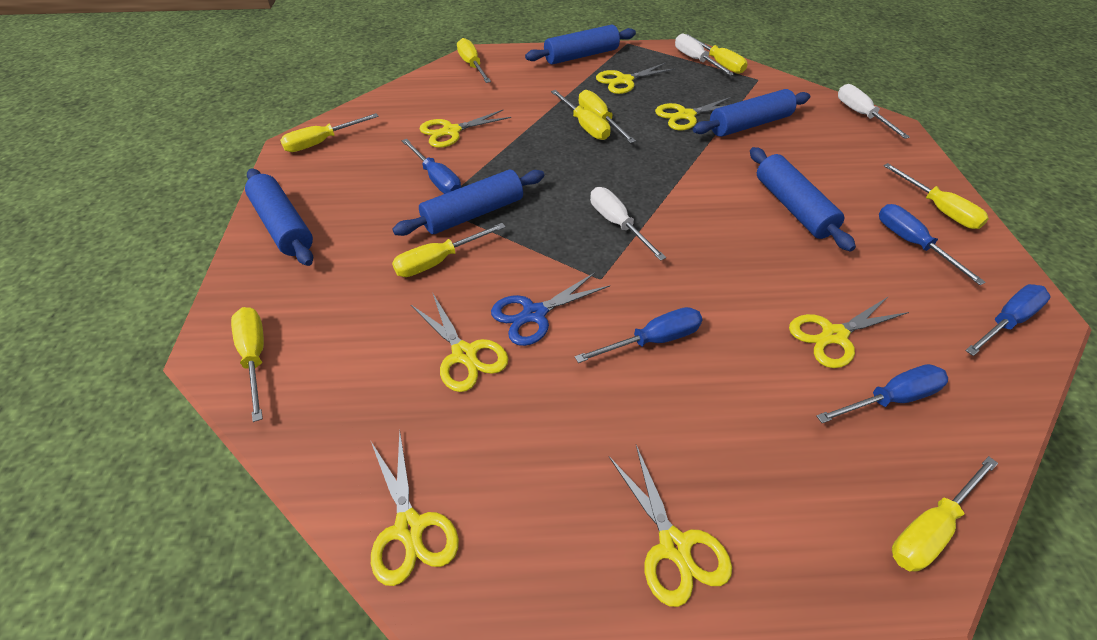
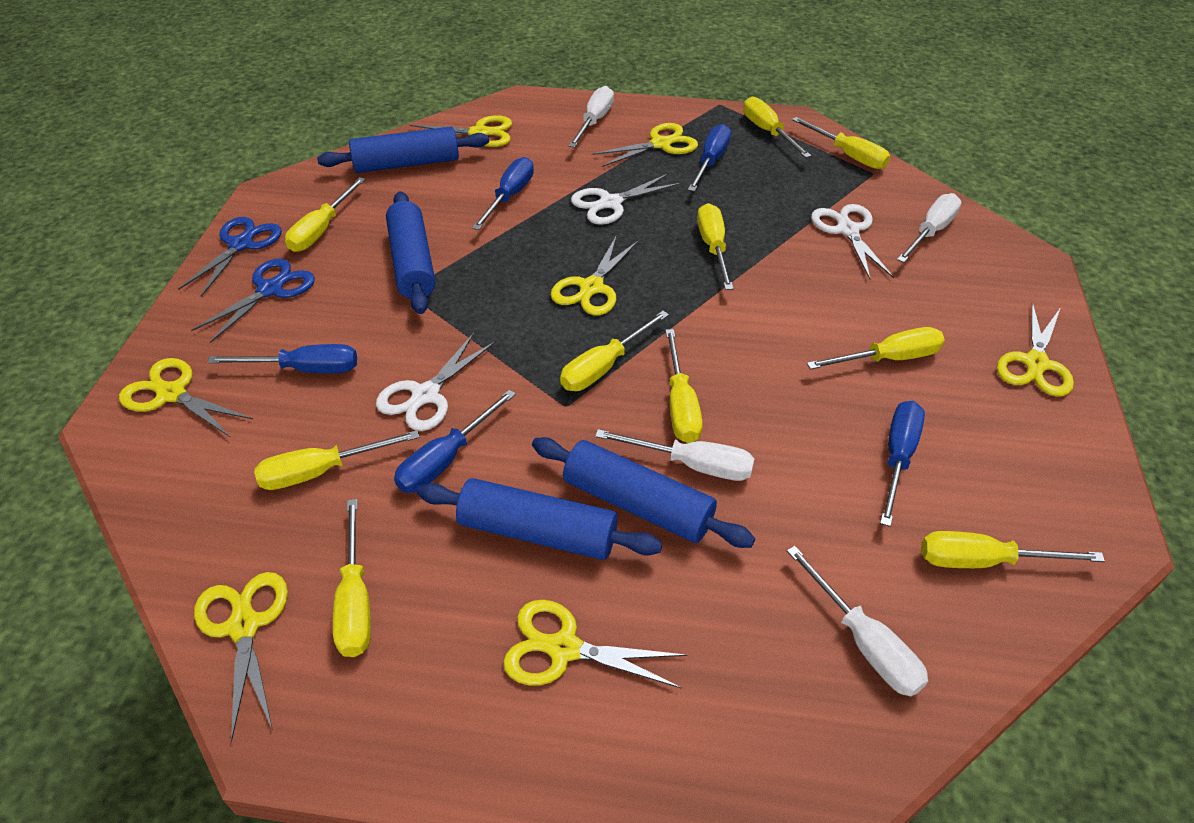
blue rolling pin: [245,168,313,266] [392,170,544,236] [525,25,636,64] [693,89,810,137] [750,147,856,251] = 5 -> [317,127,489,173] [386,191,435,314] [417,478,662,560] [532,437,755,548] = 4
blue scissors: [491,272,610,346] = 1 -> [178,217,282,297] [191,258,315,343] = 2
white scissors: none = 0 -> [376,333,496,431] [571,173,682,225] [811,204,894,279] = 3
white screwdriver: [590,187,666,261] [675,34,734,76] [838,84,910,139] = 3 -> [568,86,614,148] [595,429,755,481] [787,546,928,697] [897,193,961,263] = 4
yellow screwdriver: [231,307,264,422] [280,113,379,152] [392,223,506,277] [457,38,491,83] [551,90,610,140] [579,90,636,143] [686,34,748,74] [884,163,989,229] [892,456,998,572] = 9 -> [254,430,420,490] [285,177,366,252] [333,499,371,657] [560,311,669,391] [665,329,703,443] [697,203,734,290] [743,97,811,158] [792,117,890,169] [807,327,945,370] [921,531,1105,568] = 10

